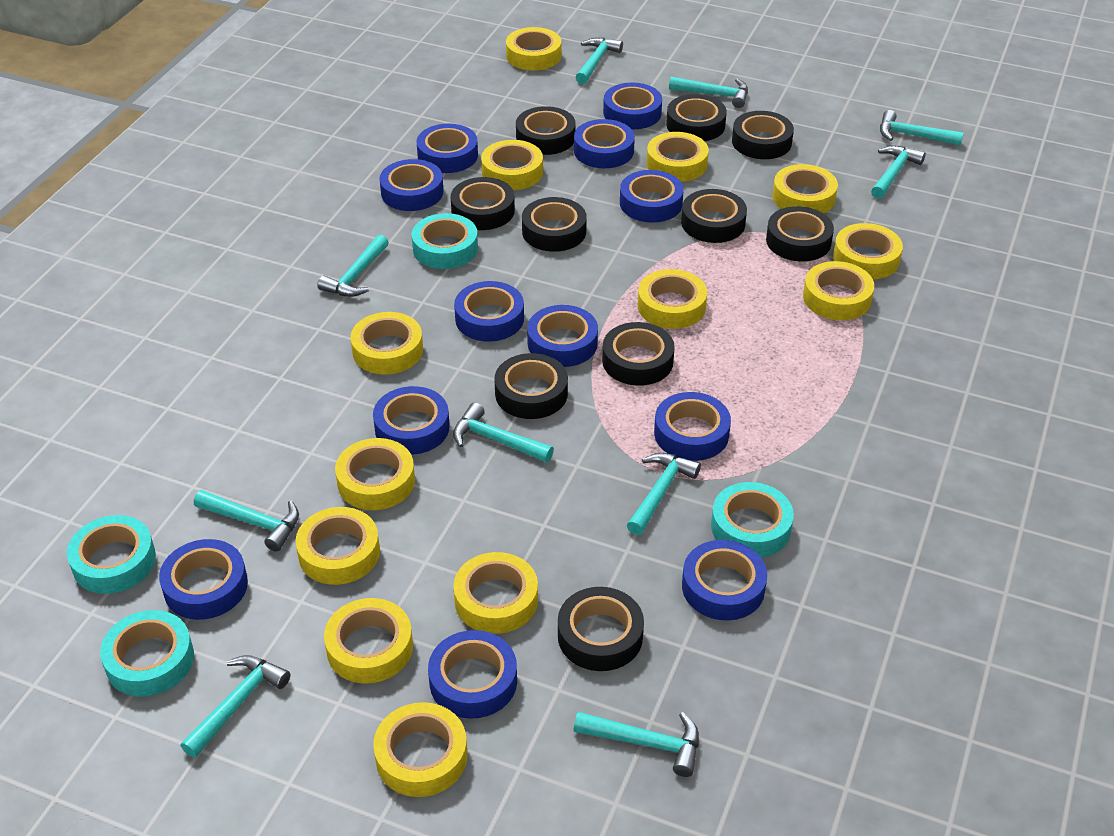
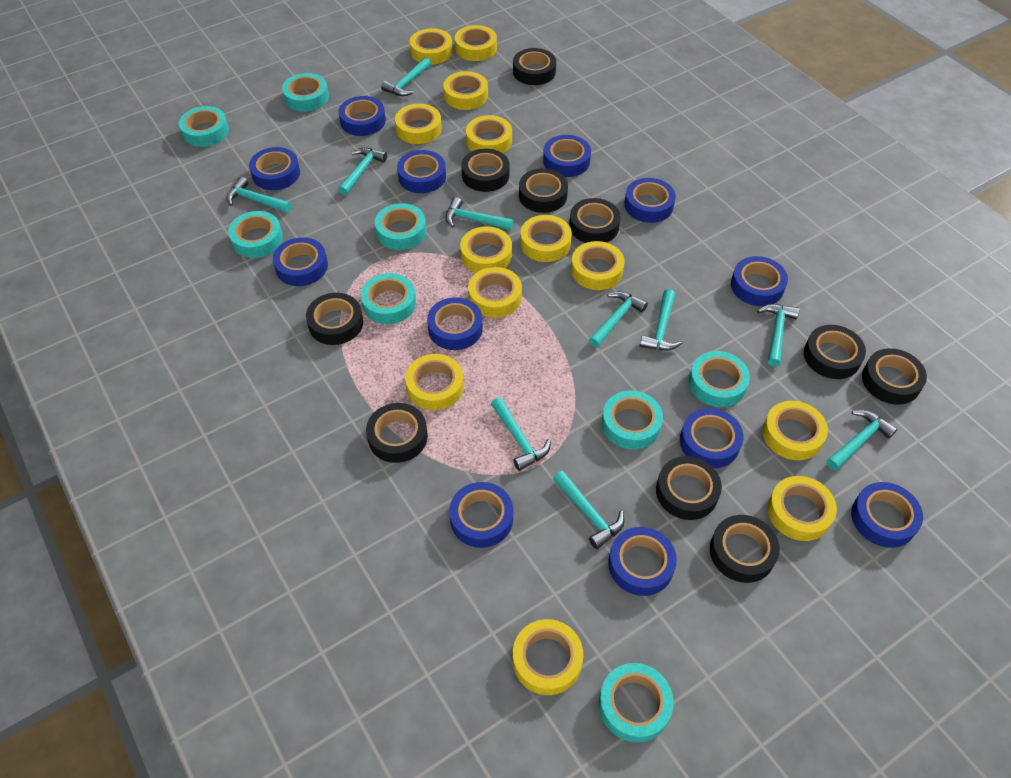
turquoise tape: [67,515,156,594] [100,610,194,697] [412,213,478,269] [711,482,794,557] = 4 -> [179,106,229,147] [228,211,283,258] [282,73,329,112] [361,273,416,324] [375,203,427,250] [599,663,674,743] [602,390,663,450] [689,351,750,407] = 8

